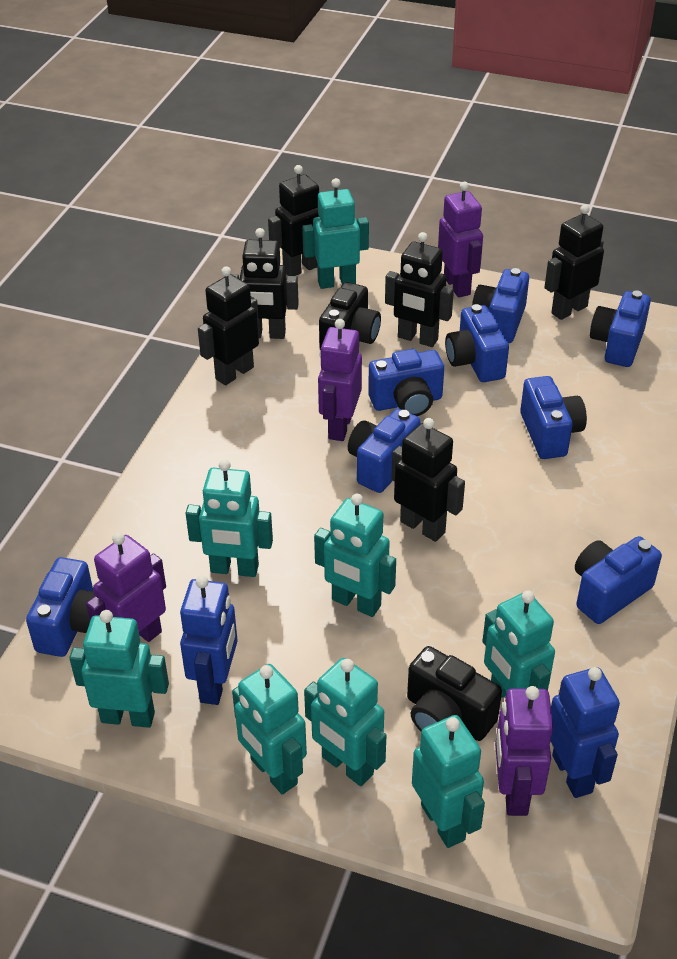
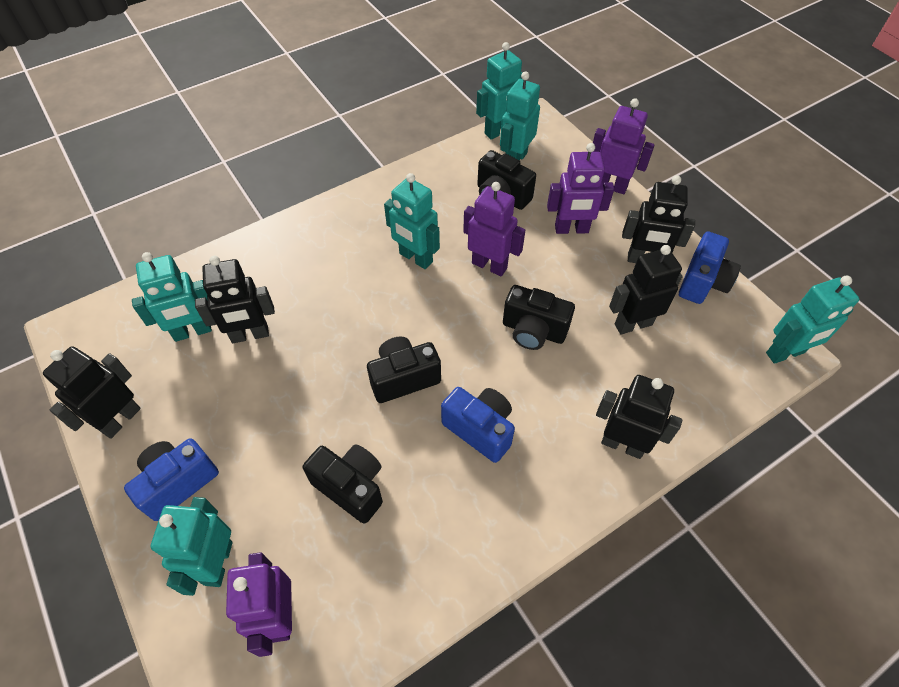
black camera: [319,282,381,349] [407,646,502,741] = 2 -> [303,444,383,524] [367,336,441,403] [477,150,536,210] [503,285,575,350] = 4
black robot: [198,266,259,386] [232,228,299,339] [268,165,319,276] [385,232,454,347] [391,418,465,542] [545,204,604,320] = 6 -> [43,346,141,439] [195,256,275,343] [596,375,682,459] [609,245,683,335] [622,175,695,263] = 5
blue camera: [26,557,95,657] [348,409,421,493] [368,349,444,416] [445,304,509,382] [472,268,529,343] [520,376,587,459] [575,536,662,624] [590,291,651,367] = 8 -> [124,438,219,521] [441,387,515,463] [679,232,741,304] = 3
blue robot: [180,575,238,705] [551,667,620,798] = 2 -> none = 0
turquoise robot: [69,610,169,728] [186,459,273,577] [232,664,307,794] [302,178,369,289] [304,658,386,786] [314,494,396,617] [412,715,485,848] [482,590,555,698] = 8 -> [132,252,212,342] [151,497,232,596] [384,173,440,269] [476,42,522,140] [500,71,540,161] [766,276,859,364] = 6

